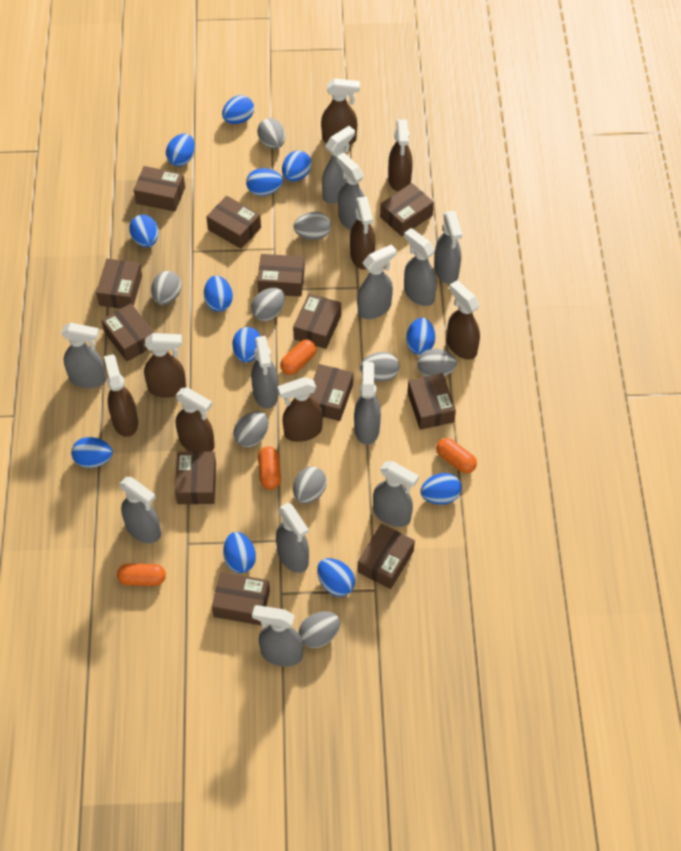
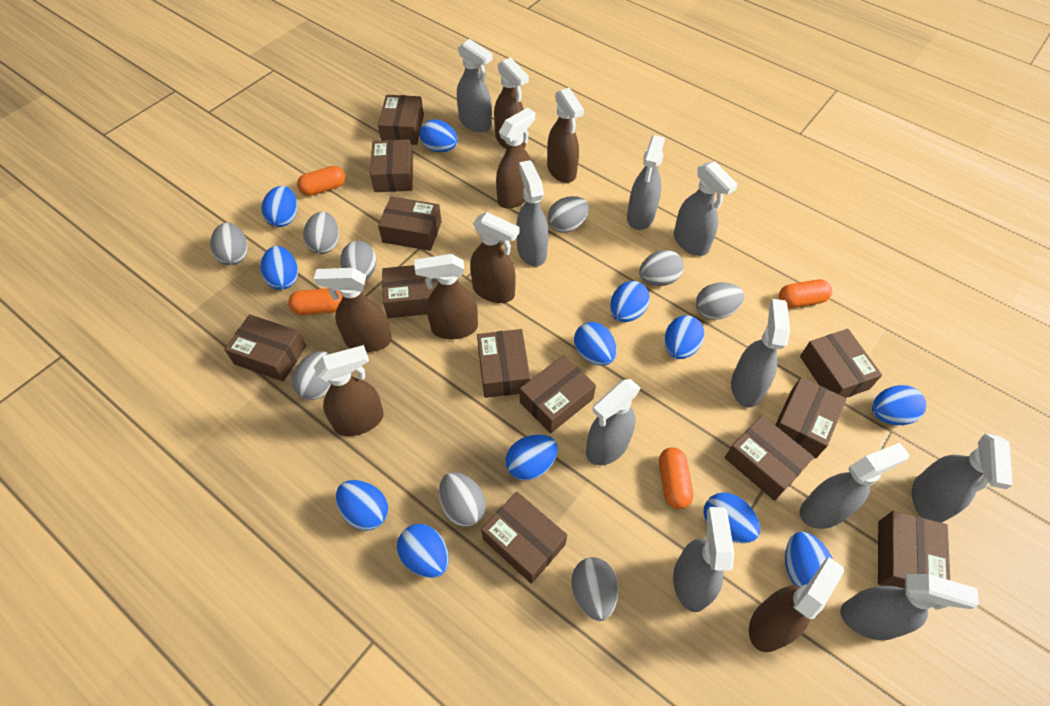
grey spray bottle: [61,323,106,388] [119,477,161,543] [251,336,279,409] [252,605,303,666] [276,503,309,573] [322,126,355,203] [337,153,365,230] [354,362,381,445] [357,244,397,319] [373,461,419,527] [404,228,437,306] [434,211,462,284] = 12 -> [457,39,493,132] [516,160,549,267] [586,379,640,465] [627,135,665,230] [673,507,734,612] [674,161,738,256] [731,299,790,408] [800,443,909,529] [840,574,979,640] [912,433,1013,523] = 10

